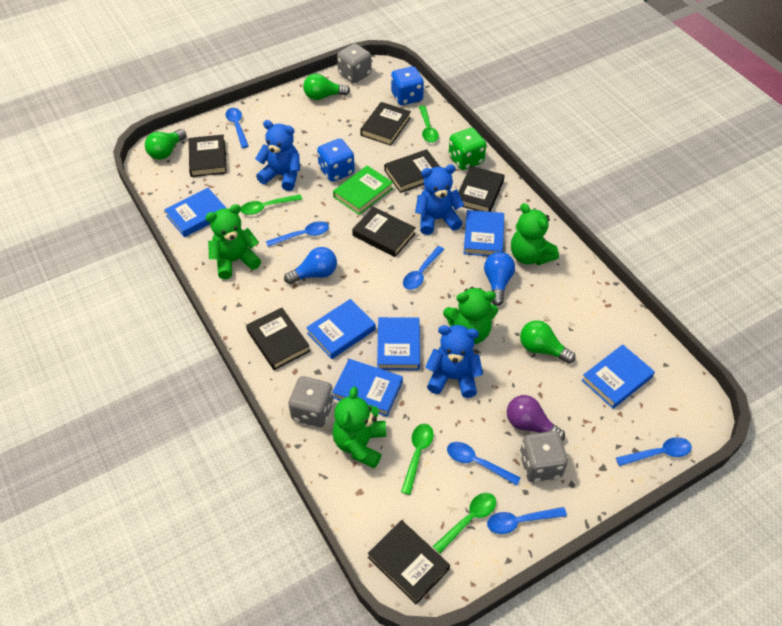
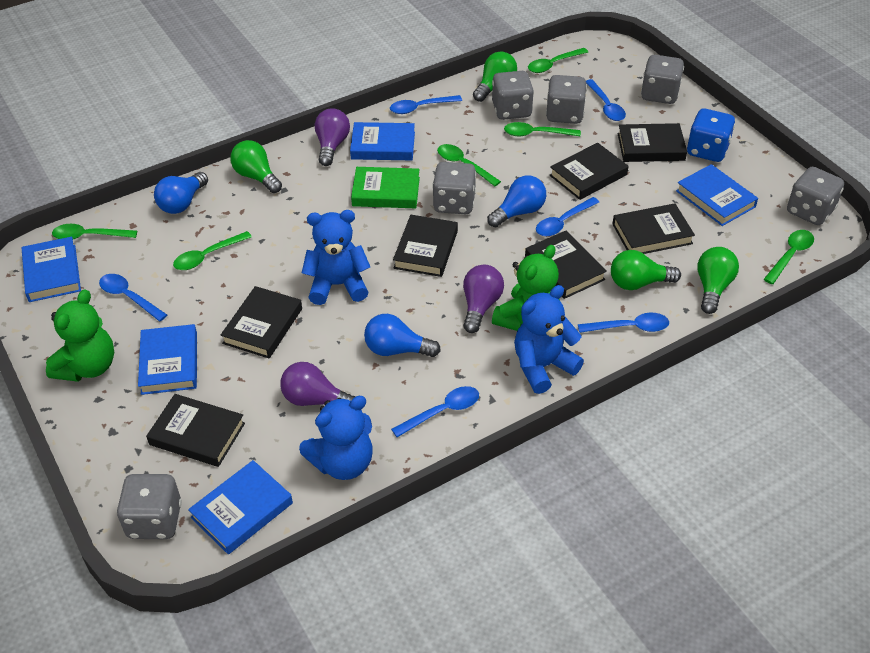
blue book: [164,188,226,237] [306,299,376,359] [333,359,403,417] [377,317,420,370] [464,210,504,256] [582,344,655,409] = 6 -> [22,237,81,302] [138,324,197,395] [188,460,293,555] [350,122,415,160] [676,164,758,226] = 5
blue dice: [317,139,355,182] [391,66,424,105] = 2 -> [687,109,735,162] = 1
blue light bulb: [284,247,337,284] [484,252,515,306] = 2 -> [154,172,208,214] [364,314,441,357] [487,176,546,228] = 3
green dice: [449,128,486,170] = 1 -> none = 0
green light bulb: [145,129,186,160] [303,73,350,100] [520,320,576,364] = 3 -> [230,140,282,193] [473,51,517,102] [611,250,681,290] [697,247,739,314] = 4
green spoon: [241,194,302,215] [401,424,434,495] [419,105,439,143] [433,493,496,554] = 4 -> [52,224,137,239] [173,231,252,270] [437,144,501,186] [504,122,581,136] [528,48,588,73] [764,230,814,284] = 6
green teddy bear: [205,204,261,279] [332,387,386,469] [443,287,498,344] [511,203,559,265] = 4 -> [46,289,114,382] [492,245,560,331] = 2
grey dice: [288,376,334,427] [337,44,372,83] [520,431,568,482] = 3 -> [117,474,182,539] [432,162,476,214] [492,71,534,120] [546,75,587,124] [641,55,684,104] [787,167,844,225] = 6
purple light bulb: [507,395,565,441] = 1 -> [280,362,355,406] [315,108,350,166] [463,265,504,333] = 3

